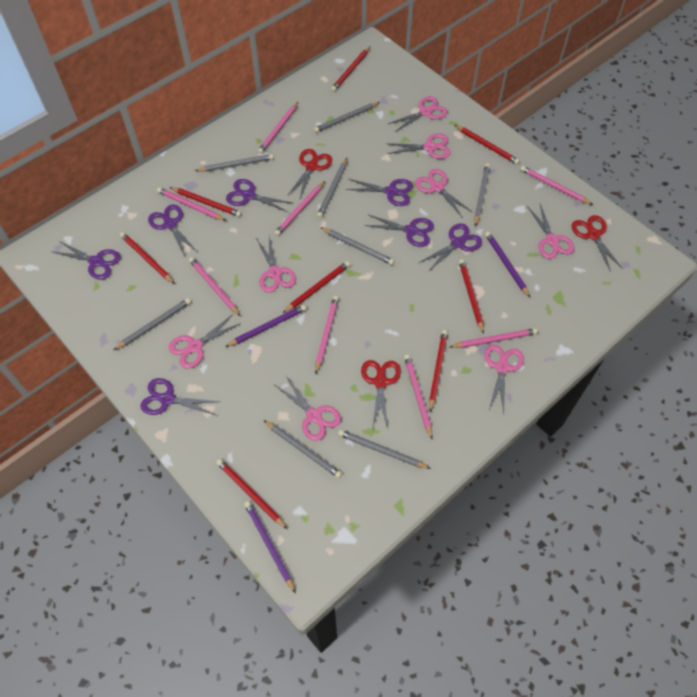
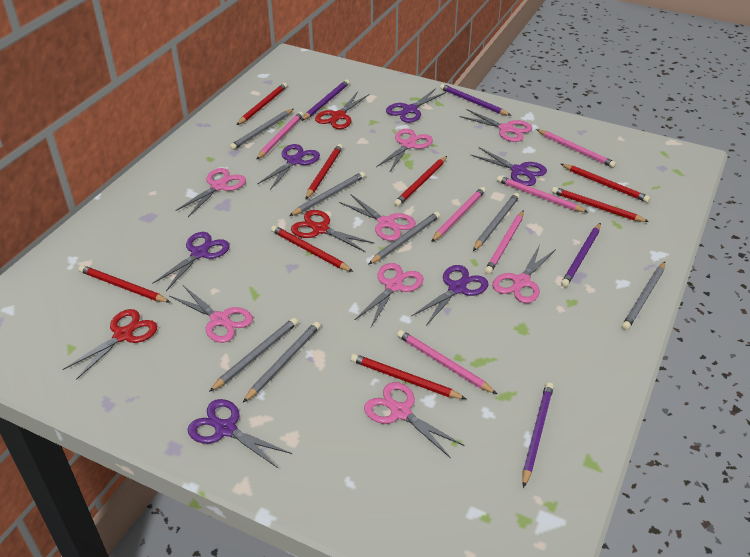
grey pencil: [114,298,191,350] [195,154,274,172] [263,420,342,478] [314,102,380,133] [317,158,347,218] [320,227,394,265] [338,430,431,469] [474,164,490,226] = 8 -> [209,318,298,392] [230,109,293,150] [243,322,320,403] [289,172,365,216] [368,212,440,265] [473,193,520,251] [622,262,665,330] = 7
pink pencil: [157,187,226,221] [189,257,240,316] [258,102,298,154] [274,181,325,236] [315,296,339,374] [404,354,433,439] [450,328,538,348] [520,166,593,205] = 8 -> [256,112,304,160] [397,330,497,394] [431,187,486,242] [485,210,524,274] [497,176,588,212] [536,129,616,168] = 6
purple pencil: [225,305,306,347] [244,501,296,594] [485,232,530,297] = 3 -> [301,80,350,121] [440,84,511,116] [522,382,554,488] [561,223,601,287] = 4
purple scissors: [53,241,121,280] [140,378,220,415] [148,204,197,256] [226,179,292,212] [346,179,413,206] [364,215,434,247] [419,224,482,272] = 7 -> [152,232,230,291] [187,399,292,468] [257,144,320,190] [386,88,446,123] [412,265,488,326] [471,147,547,186] = 6

